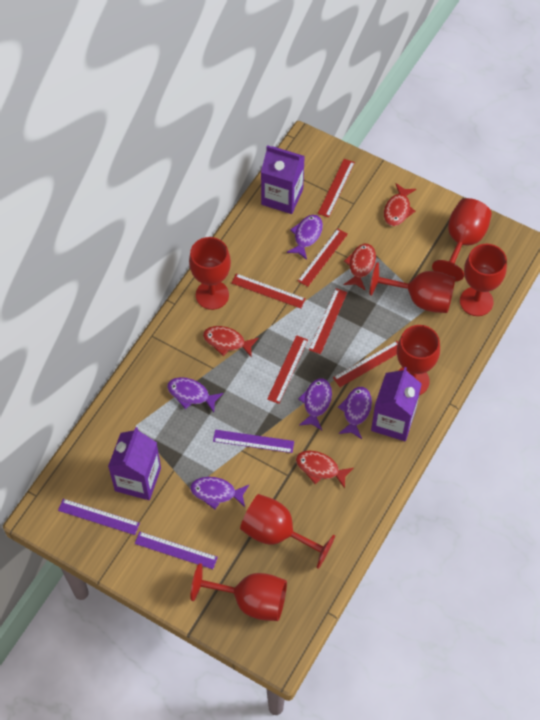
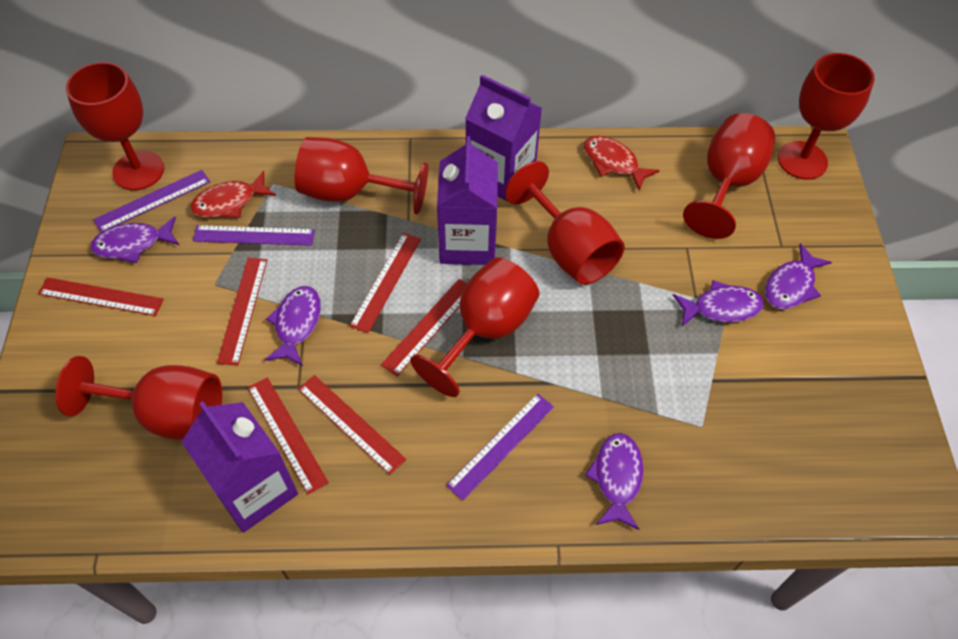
red fish: [203,326,259,358] [296,451,354,488] [344,244,376,290] [384,183,416,226] = 4 -> [190,171,276,218] [584,136,660,191] = 2

